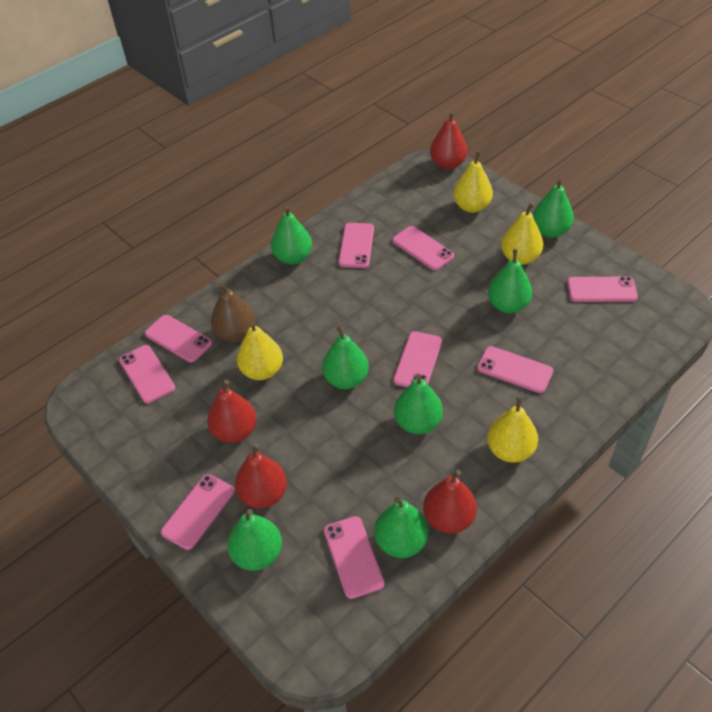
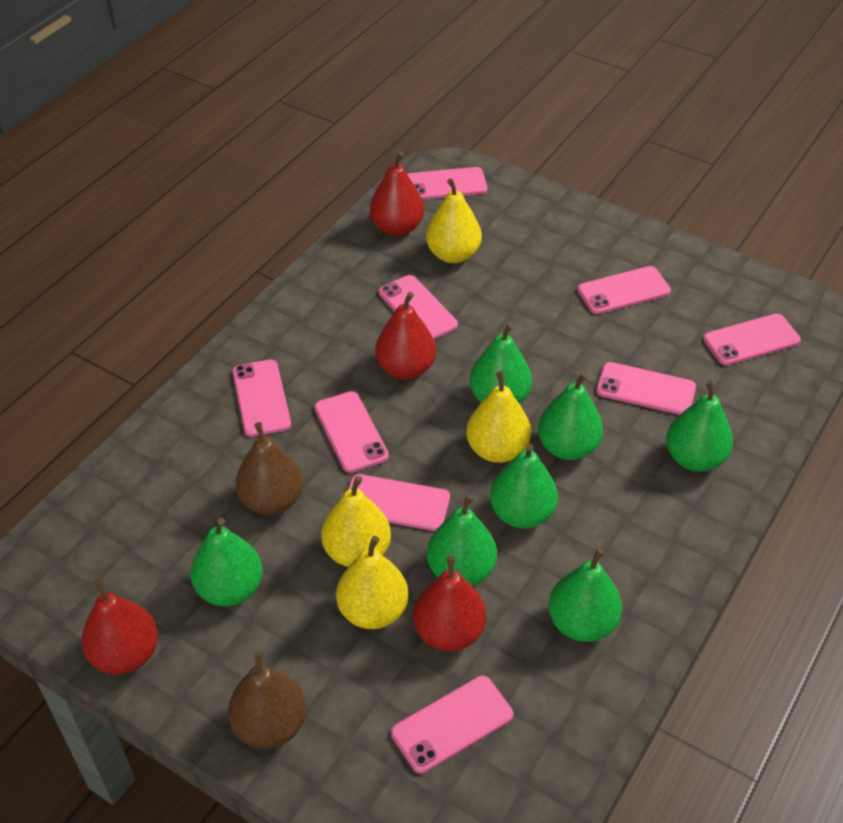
brown pear: [211,283,255,342] = 1 -> [228,651,307,748] [235,422,303,515] = 2

